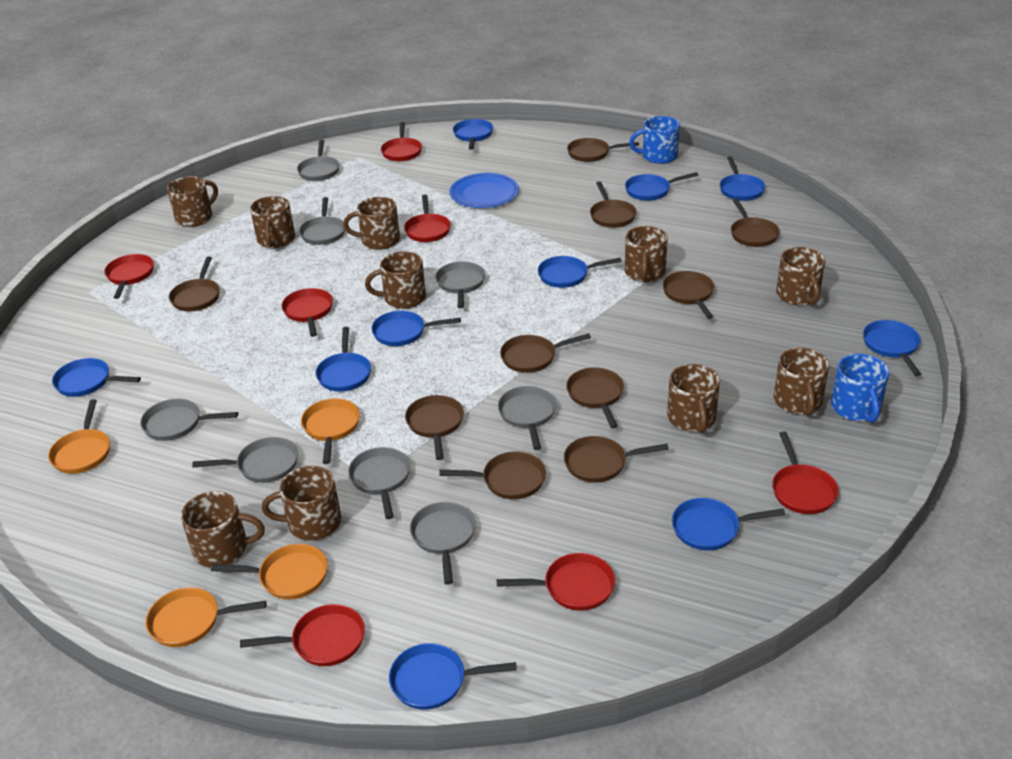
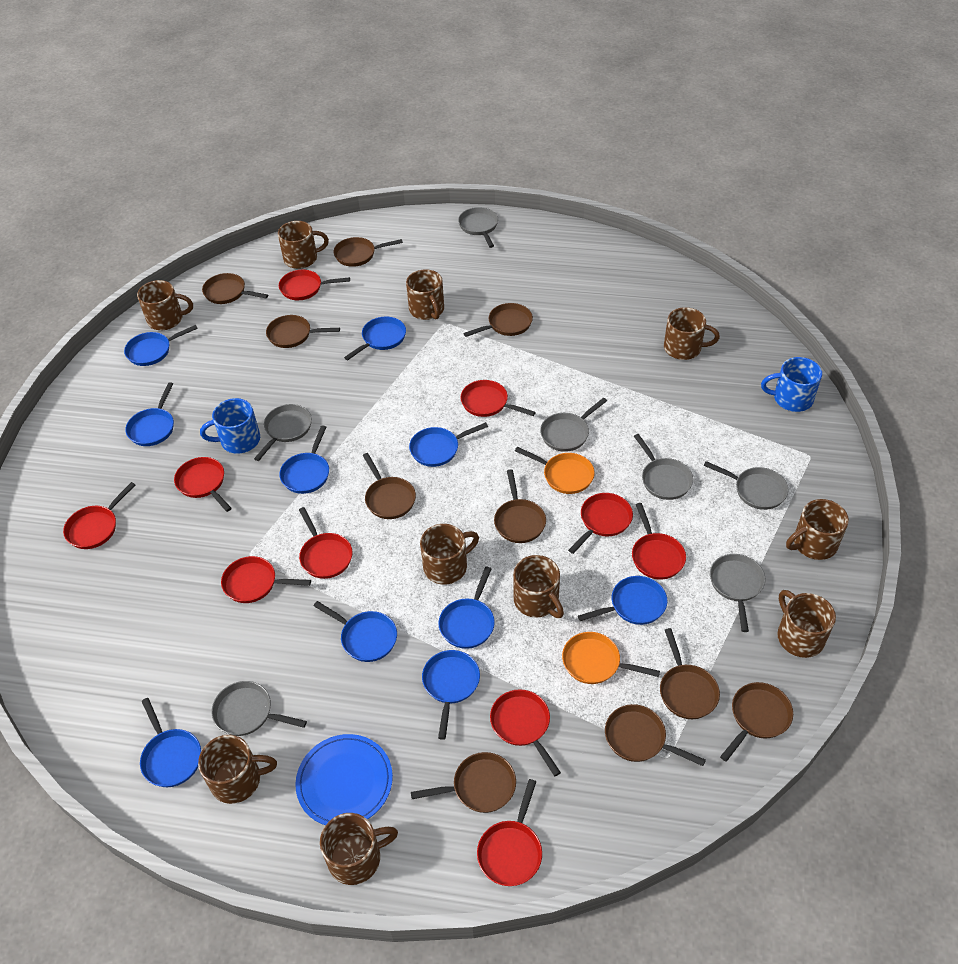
grey pan: [140,399,238,441] [193,437,298,483] [297,140,339,181] [299,197,345,245] [348,447,410,519] [410,502,475,585] [435,261,485,308] [498,386,556,450] = 8 -> [211,681,307,736] [254,404,312,461] [458,207,498,248] [540,398,607,452] [634,434,693,500] [704,461,789,510] [710,554,765,632] = 7
orange pan: [48,399,110,474] [146,587,266,647] [211,544,328,600] [301,398,360,464] = 4 -> [515,447,595,494] [562,632,660,684] = 2
red pan: [104,254,154,299] [240,604,365,666] [282,288,333,337] [381,122,422,161] [404,195,451,242] [497,553,615,611] [772,432,839,514] = 7 -> [63,482,135,549] [174,457,232,512] [221,556,311,603] [279,270,350,300] [299,507,352,579] [460,380,536,417] [477,779,542,886] [490,689,561,776] [568,493,633,554] [632,503,686,579] = 10

